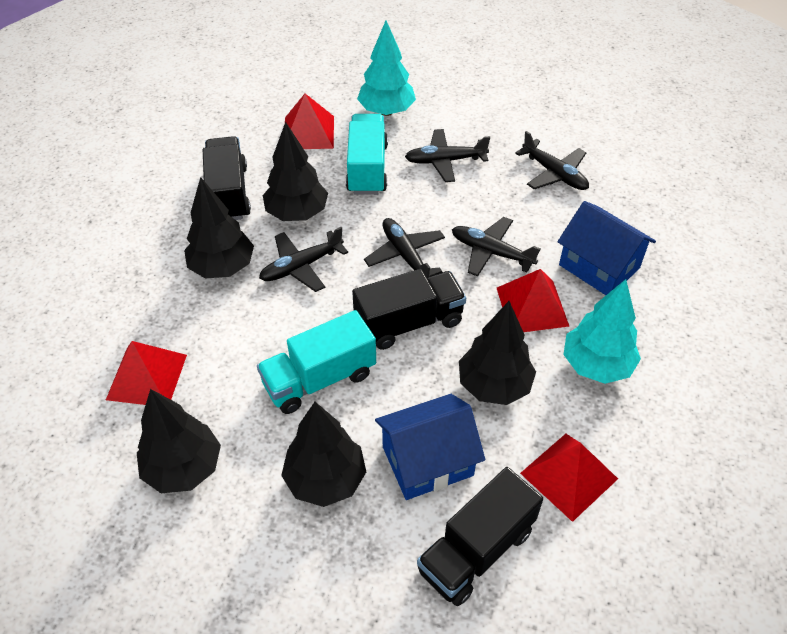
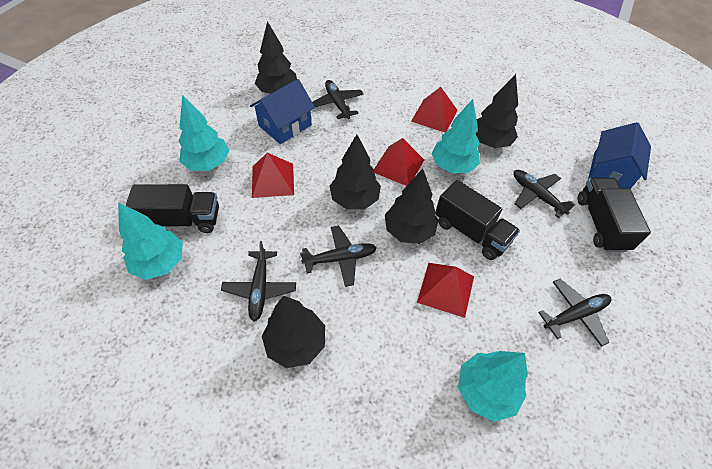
turquoise tree: [357,21,416,116] [563,279,641,384] = 2 -> [118,202,183,280] [179,95,230,171] [431,99,480,174] [458,351,528,422] = 4
turquoise truck: [257,310,376,414] [346,114,388,195] = 2 -> none = 0

